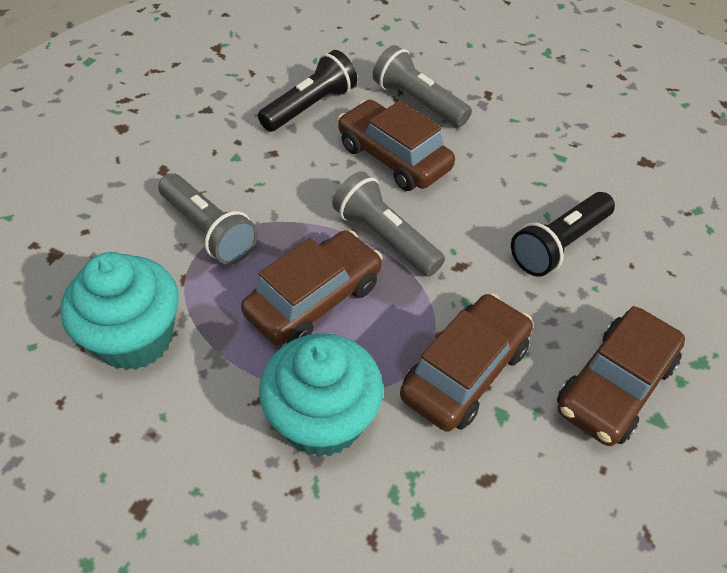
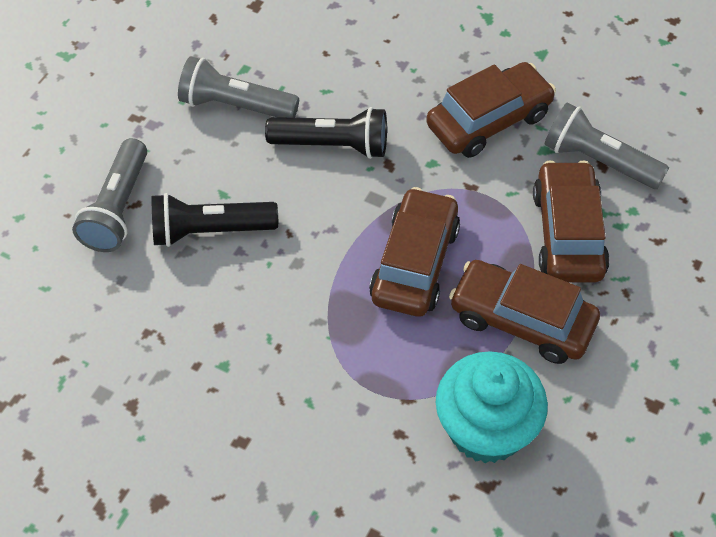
turquoise cupcake: [60,252,179,370] [259,333,383,457] = 2 -> [436,351,548,463] = 1

